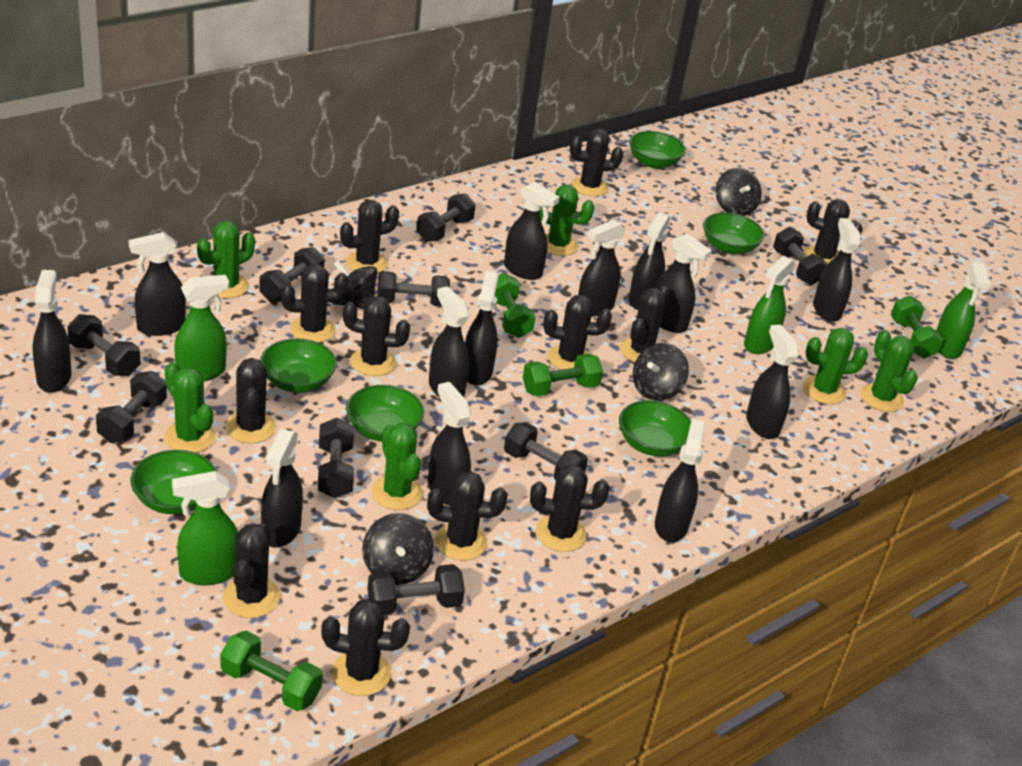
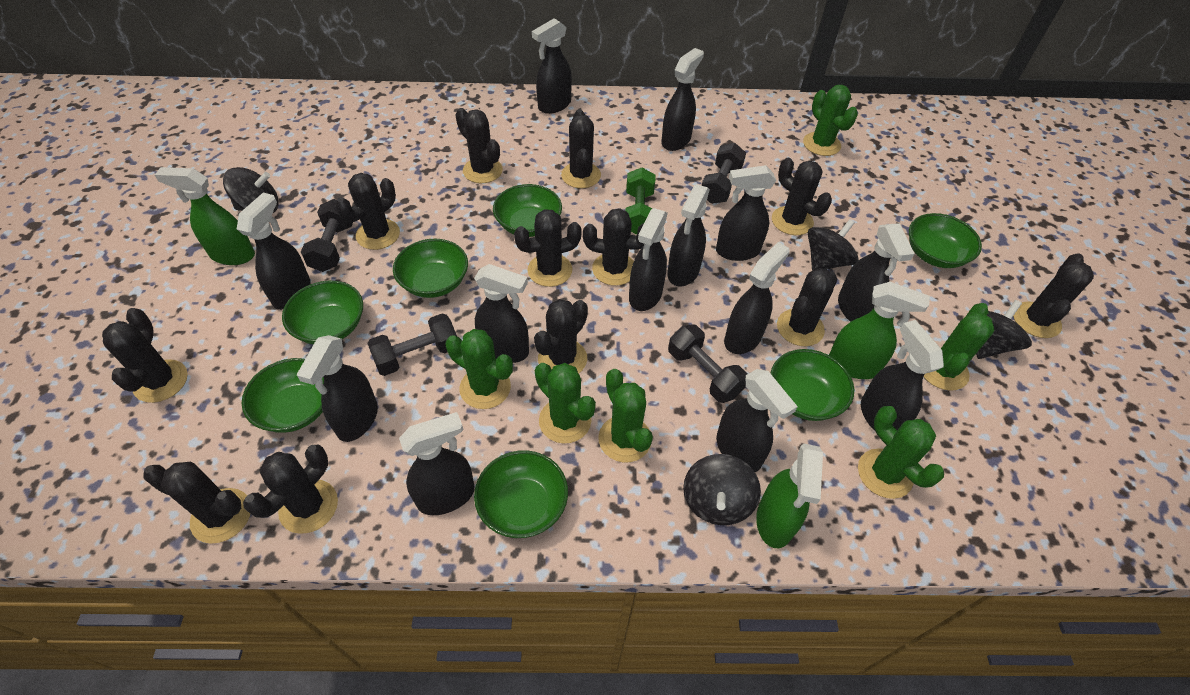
black dumbbell: [67,314,141,376] [96,371,167,443] [259,247,325,302] [318,418,354,498] [368,564,465,615] [377,271,450,307] [416,193,476,242] [504,422,588,481] [773,227,827,285] = 9 -> [301,199,353,272] [367,313,457,376] [668,324,747,403] [702,143,746,204] = 4
green bowl: [130,450,217,514] [260,338,337,393] [346,385,424,442] [619,400,691,457] [629,131,686,169] [703,212,764,254] = 6 -> [242,358,324,433] [282,280,363,345] [393,239,468,298] [474,450,568,538] [493,184,562,237] [770,349,854,421] [909,213,982,268] = 7
green dumbbell: [221,631,323,711] [495,273,536,338] [523,354,603,396] [891,296,943,358] = 4 -> [625,168,655,235] = 1
green spray bottle: [172,471,238,585] [174,275,229,382] [744,256,795,354] [936,262,990,359] = 4 -> [155,167,255,265] [756,444,823,548] [829,282,930,379] = 3

